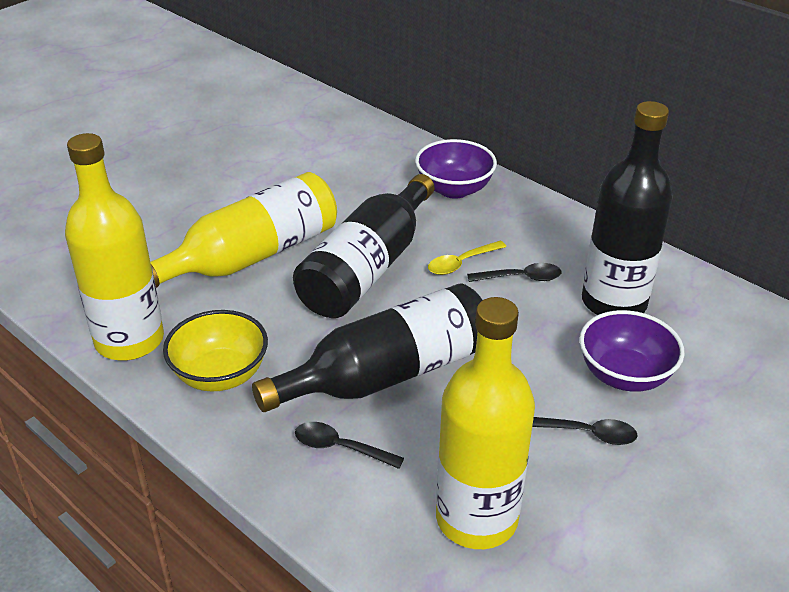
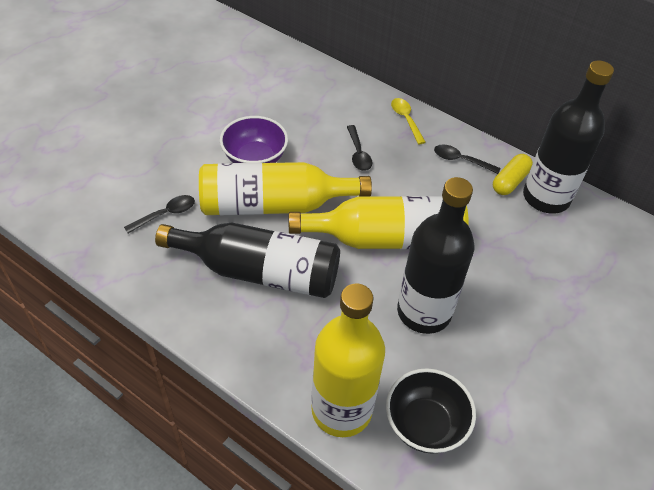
black bowl: none = 0 -> [386,368,476,454] = 1
purple bowl: [415,139,497,199] [579,310,685,392] = 2 -> [220,116,288,163] = 1
yellow bowl: [163,310,268,392] = 1 -> none = 0
yellow capsule: none = 0 -> [493,154,533,195] = 1

